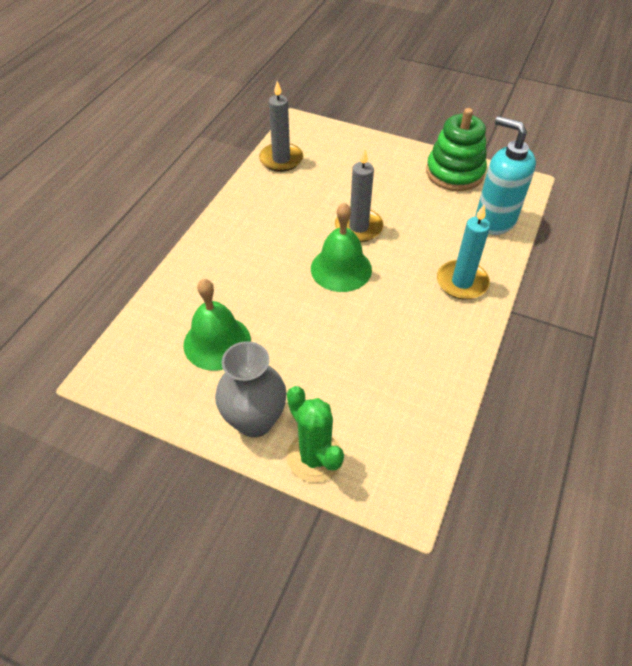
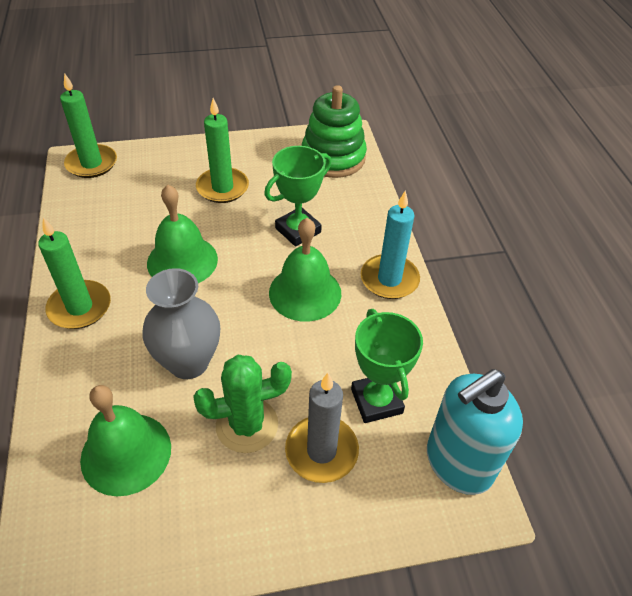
green bell: [183,279,251,371] [311,202,372,292] = 2 -> [80,385,171,496] [147,185,218,283] [269,218,341,322] = 3
green candle: none = 0 -> [38,217,111,329] [60,73,117,178] [196,98,249,203] = 3
green trophy: none = 0 -> [264,146,331,247] [351,309,423,423] = 2
grey candle: [259,81,303,172] [335,148,384,242] = 2 -> [285,373,359,483] = 1

